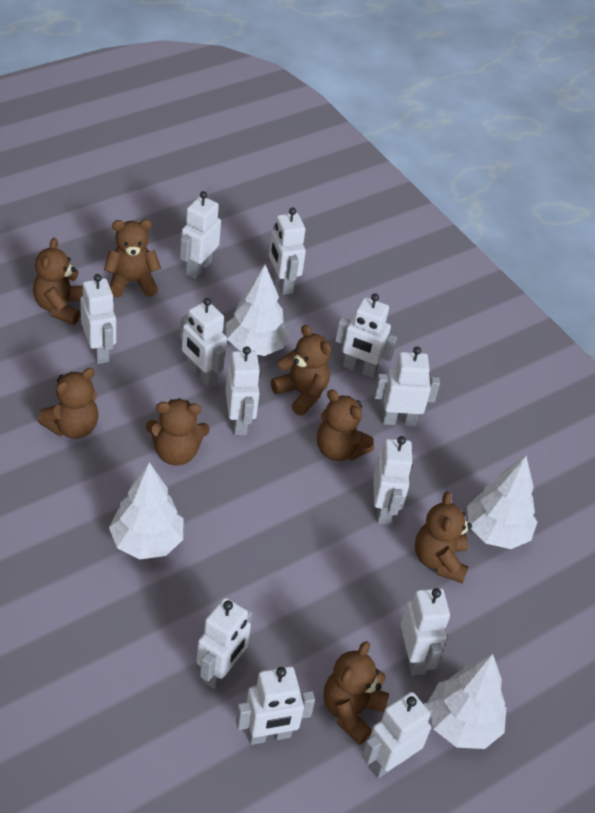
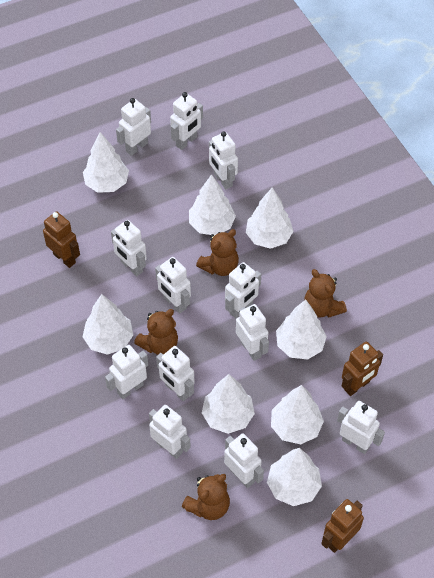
brown robot: none = 0 -> [43,212,80,268] [321,499,364,553] [342,341,383,396] = 3
brown teddy bear: [33,238,83,325] [38,368,99,439] [104,219,161,298] [146,398,210,466] [271,325,331,416] [317,389,374,461] [323,641,389,745] [415,492,472,584] = 8 -> [134,309,178,355] [182,474,230,520] [196,229,239,276] [304,269,347,318] = 4
white tree: [109,462,183,559] [226,265,290,356] [427,654,506,749] [467,456,537,549] = 4 -> [83,132,129,193] [83,294,133,355] [189,174,236,235] [202,374,255,434] [246,187,294,249] [267,448,322,506] [271,385,324,444] [276,300,327,359] = 8

